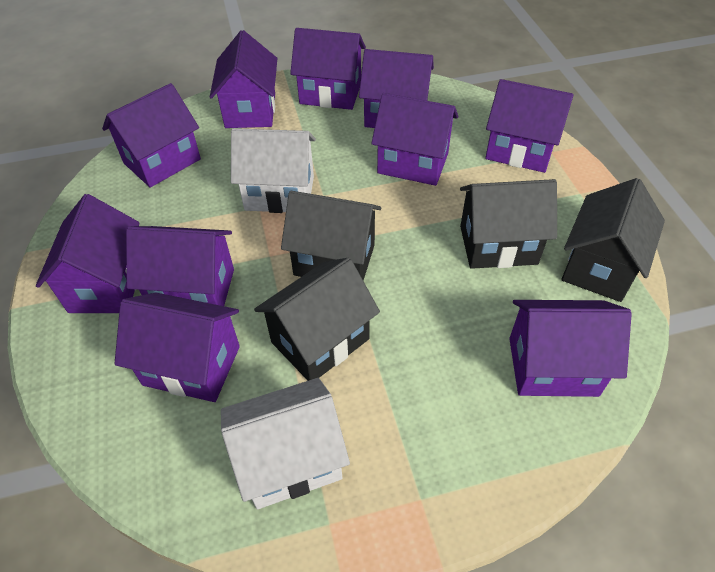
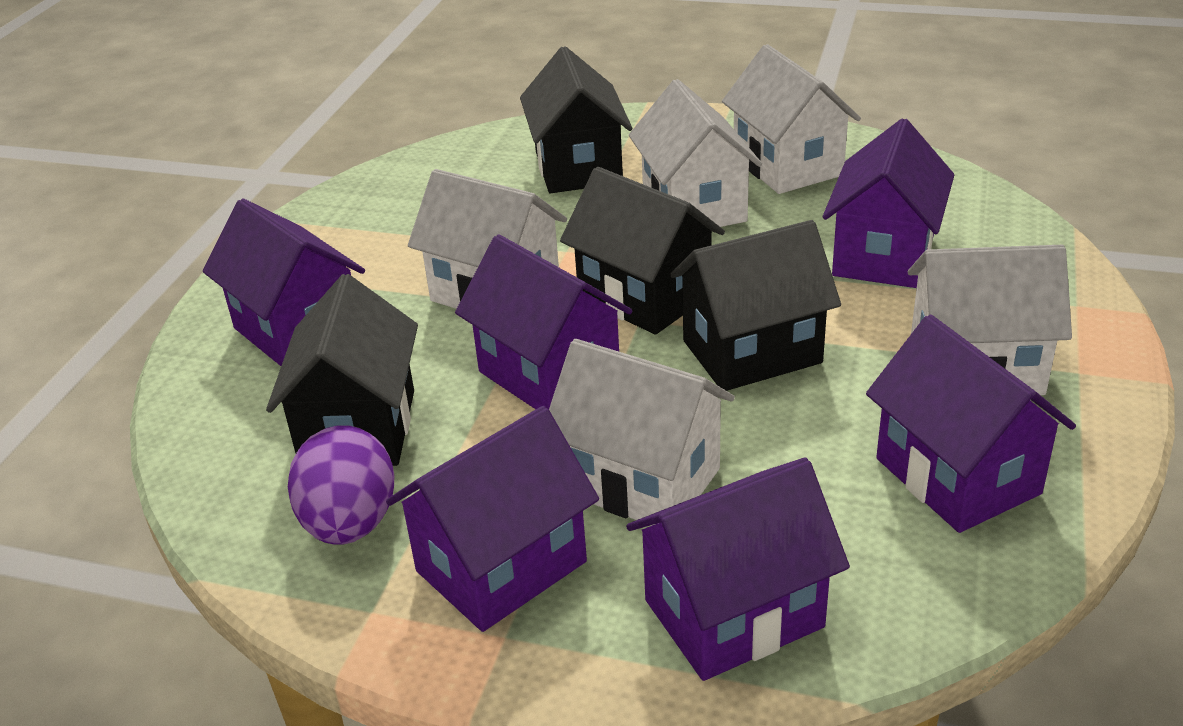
purple egg: none = 0 -> [288,425,394,545] = 1
purple house: [36,194,140,313] [102,83,201,187] [114,293,240,402] [126,226,234,306] [210,30,277,128] [290,28,366,110] [359,49,434,128] [371,93,458,186] [485,79,574,173] [509,300,632,397] = 10 -> [203,198,365,366] [386,406,599,632] [455,234,632,409] [626,457,850,681] [823,118,954,288] [866,315,1076,533] = 6
white house: [221,378,350,509] [231,128,316,213] = 2 -> [408,169,567,309] [549,339,735,526] [629,79,762,227] [722,44,861,194] [908,245,1072,395] = 5

